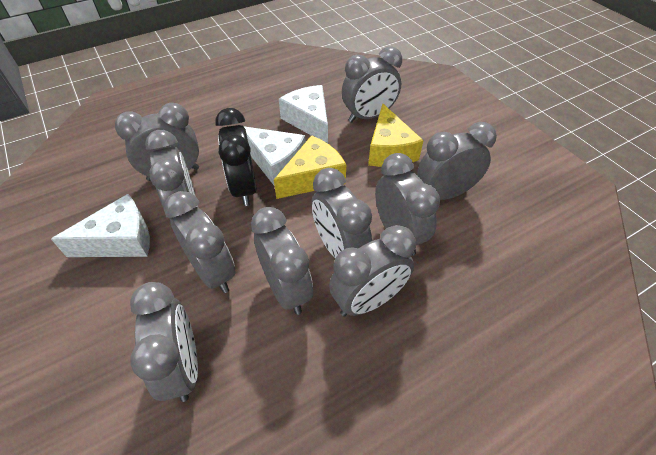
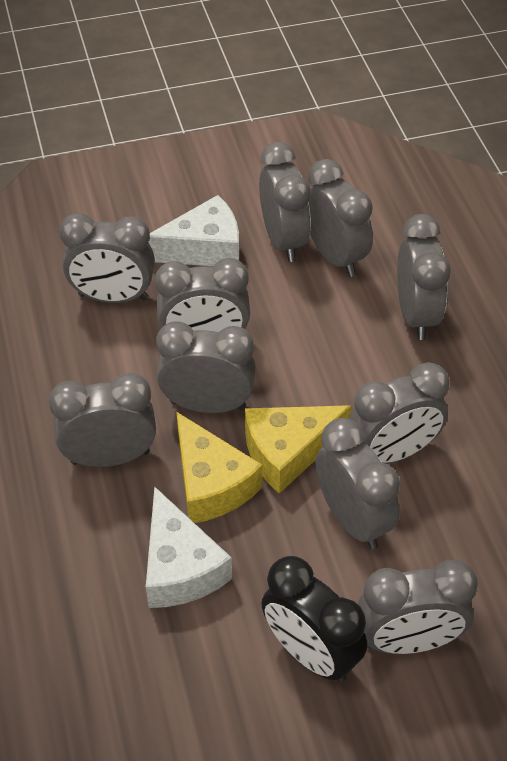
white cheese: [51,194,150,257] [244,126,306,185] [279,85,328,143] = 3 -> [146,486,232,608] [148,195,239,266] = 2

